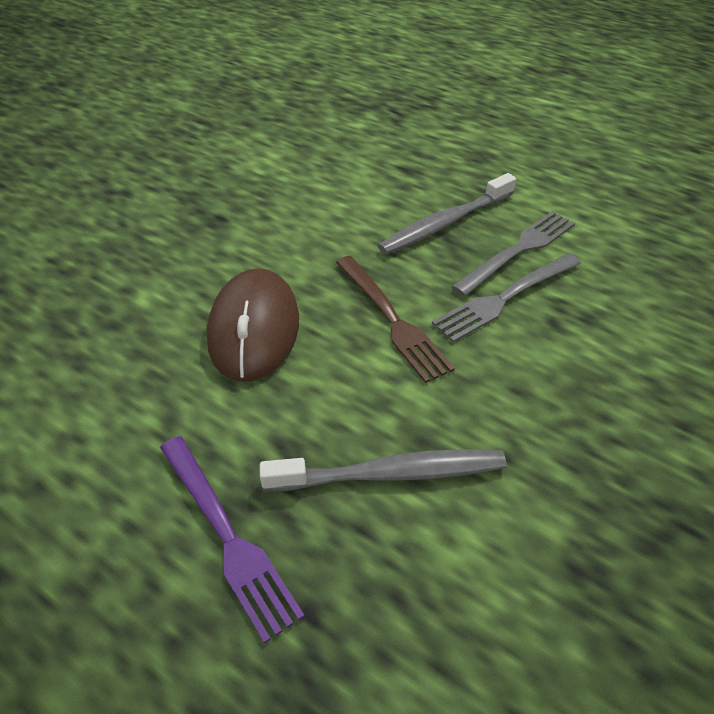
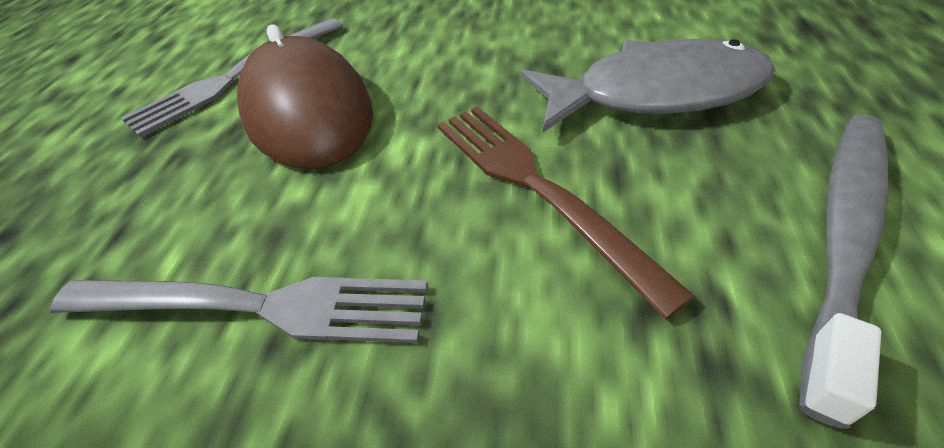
grey fish: none = 0 -> [521,39,776,132] = 1
grey toothbrush: [260,449,507,491] [378,173,516,254] = 2 -> [799,115,889,429] = 1
purple fork: [160,436,305,644] = 1 -> none = 0

